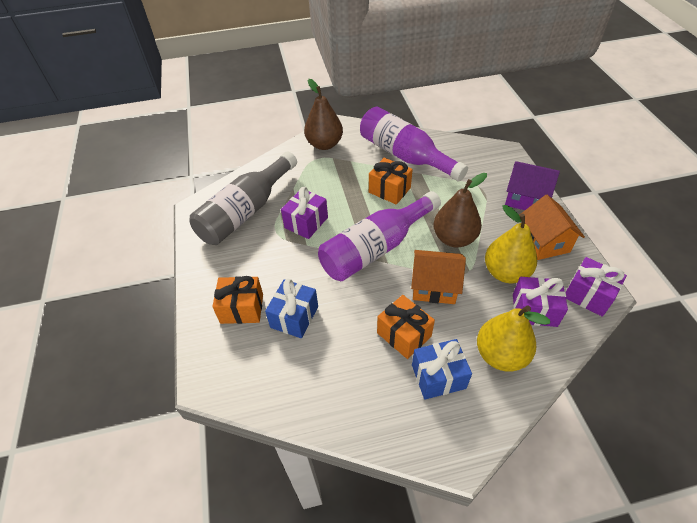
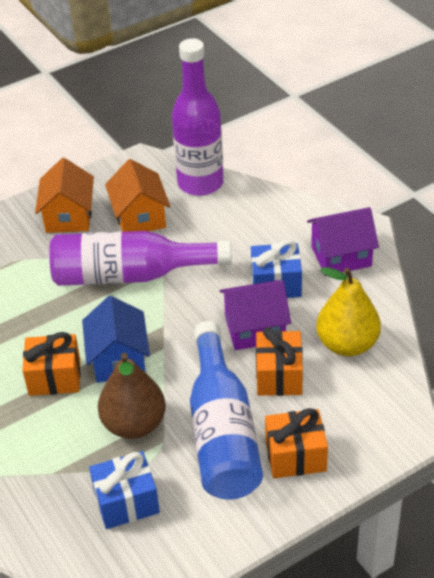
blue bottle: none = 0 -> [190,321,263,499] = 1
blue house: none = 0 -> [82,296,150,383] = 1
brown pear: [304,79,343,150] [433,173,487,247] = 2 -> [98,353,166,439] = 1
grey bottle: [190,151,297,245] = 1 -> none = 0
purple gift: [281,187,328,239] [513,277,568,327] [566,257,627,317] = 3 -> none = 0
purple house: [505,161,560,210] = 1 -> [220,280,291,350] [307,207,379,276] = 2
yellow pear: [477,305,550,372] [485,205,537,283] = 2 -> [316,267,381,356] = 1

